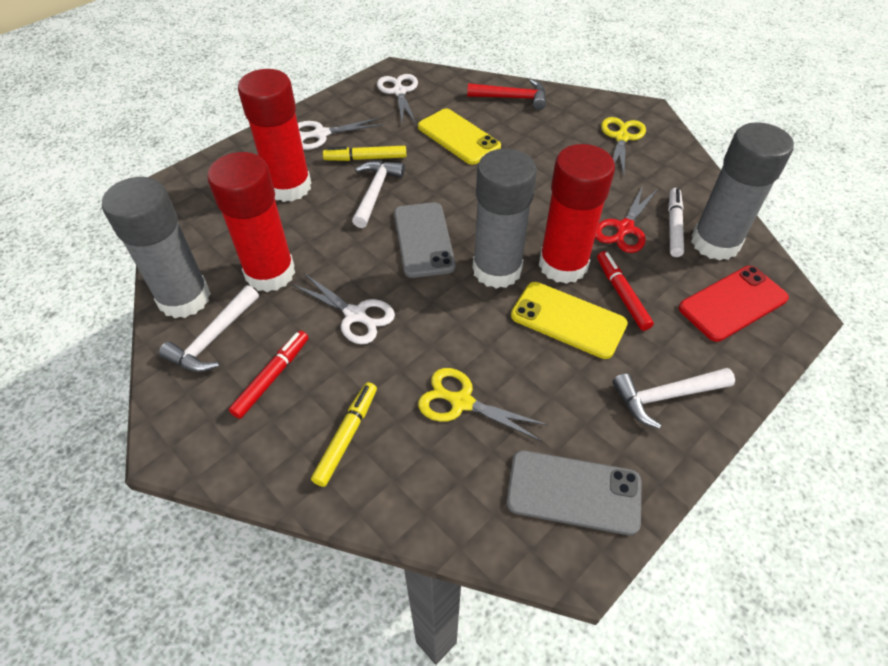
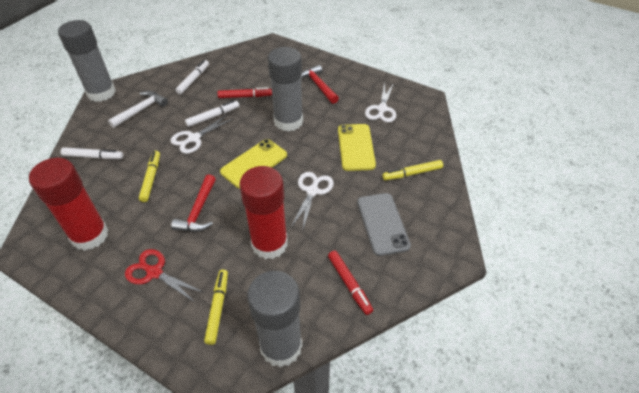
grey phone: [394,202,456,278] [506,450,642,535] = 2 -> [357,193,411,256] = 1
red glue stick: [207,152,295,292] [238,69,311,202] [539,144,615,284] = 3 -> [29,158,109,251] [239,166,288,259] = 2
red hammer: [467,79,546,110] = 1 -> [171,174,216,232] [301,65,339,104] = 2
red phone: [679,266,789,342] = 1 -> none = 0
white hammer: [159,285,259,372] [352,161,405,228] [613,368,735,429] = 3 -> [108,91,168,128] = 1
white marker: [668,188,684,257] = 1 -> [61,147,123,159] [176,60,209,94] [185,100,239,127] = 3
yellow marker: [311,382,377,487] [323,146,406,161] = 2 -> [139,151,160,202] [204,270,228,345] [382,160,443,180] = 3
yellow scissors: [418,368,548,441] [601,117,646,175] = 2 -> none = 0

